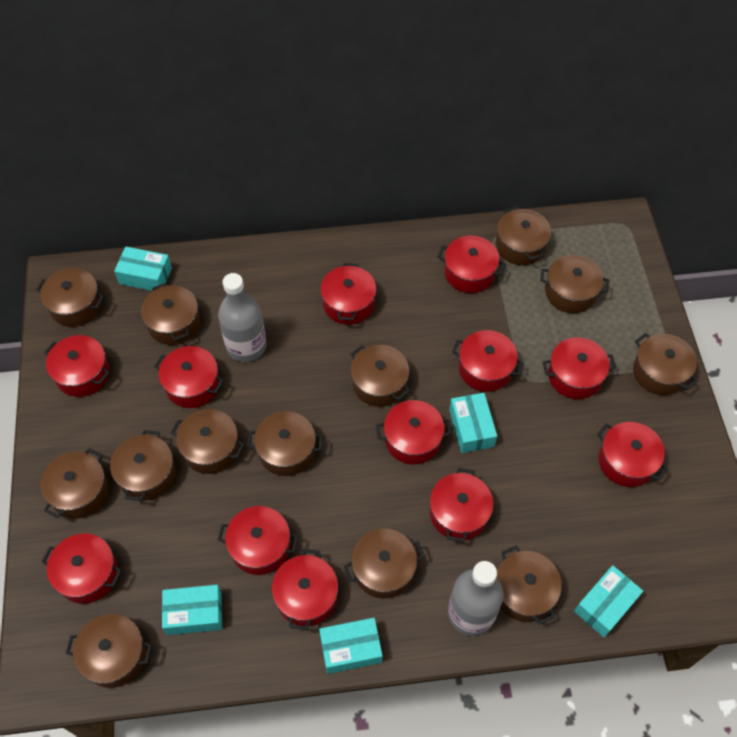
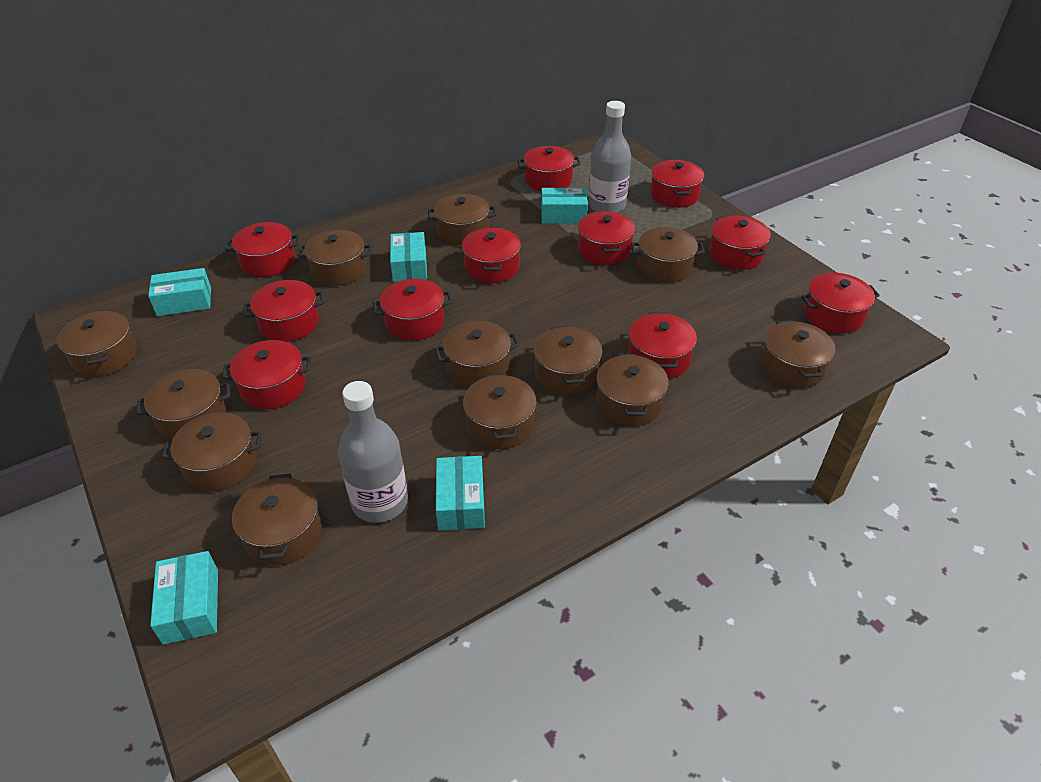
brown pot: [36,268,104,327] [40,448,109,519] [66,614,152,688] [110,430,176,501] [141,283,200,345] [171,409,245,474] [247,411,323,476] [344,529,425,599] [351,345,410,407] [496,207,551,265] [497,545,562,625] [540,255,609,313] [633,333,698,395] = 13 -> [57,310,137,377] [136,369,230,440] [162,412,262,491] [232,474,322,566] [298,230,372,286] [428,194,496,245] [435,321,520,387] [463,373,537,449] [534,325,603,395] [597,354,669,426] [631,227,705,283] [761,320,836,389] = 12
red pot: [42,533,121,604] [44,335,110,397] [154,346,224,408] [218,506,298,575] [272,549,338,630] [320,263,376,325] [376,400,452,465] [430,468,493,542] [438,236,506,293] [452,330,524,392] [543,338,616,399] [597,422,669,487] = 12 -> [222,340,311,409] [225,222,300,277] [244,280,324,342] [373,279,452,340] [462,228,521,283] [517,146,581,191] [578,211,635,265] [628,312,697,379] [650,160,704,208] [709,215,771,270] [801,273,880,334] = 11

